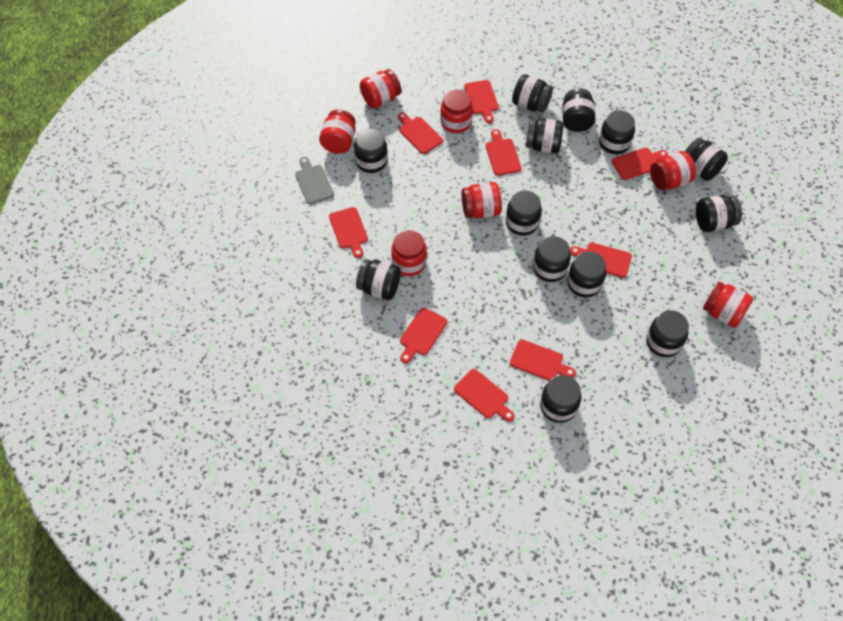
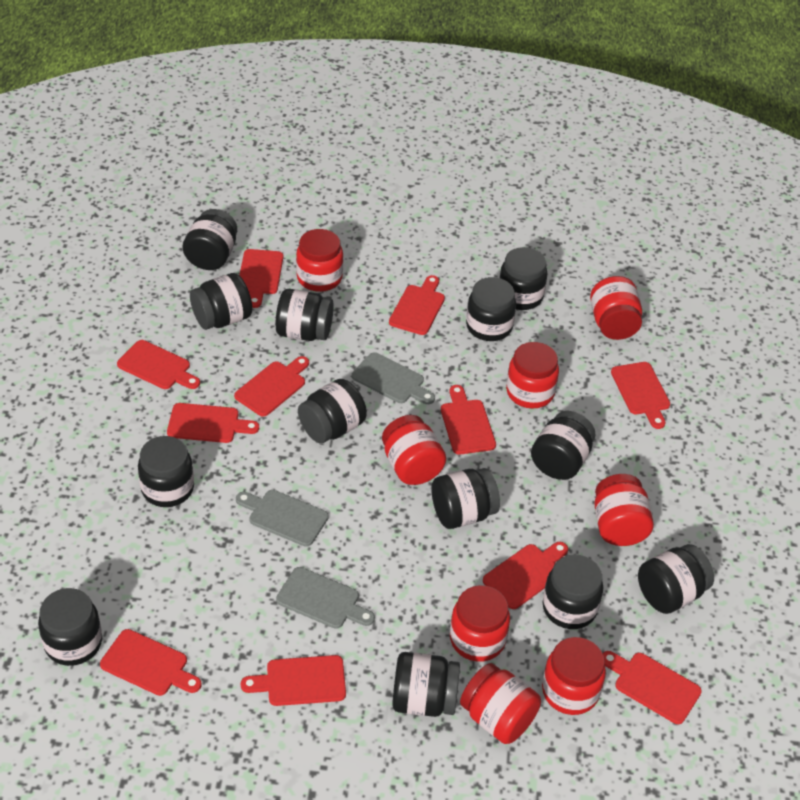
grey cutting board: [295,157,334,204] = 1 -> [236,490,329,547] [276,567,375,629] [352,352,435,404] = 3
red cutting board: [329,207,368,258] [398,113,443,154] [400,308,447,363] [454,369,515,422] [464,80,499,123] [486,129,522,176] [510,340,576,381] [570,243,632,278] [612,148,668,180] = 9 -> [100,629,202,696] [117,340,200,389] [167,403,259,443] [234,356,309,417] [239,249,283,308] [241,655,346,706] [389,275,445,335] [441,385,496,455] [483,542,568,609] [603,651,702,724] [611,362,670,429] = 11
red jar: [319,109,356,154] [360,69,401,109] [391,230,427,276] [440,90,473,133] [461,182,502,218] [650,151,696,190] [703,282,753,328] = 7 -> [296,229,343,292] [382,415,446,485] [450,585,510,662] [460,663,541,744] [506,342,559,408] [542,637,606,715] [590,276,642,340] [594,474,654,546] = 8

